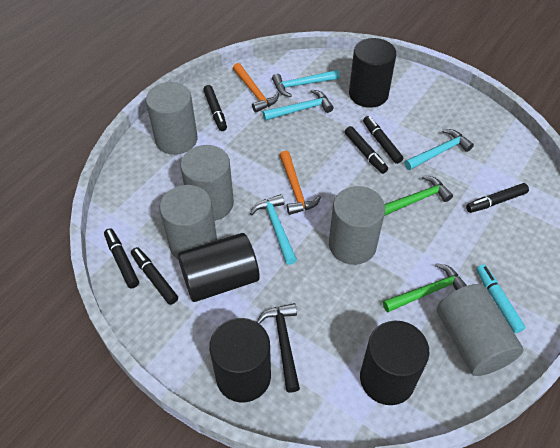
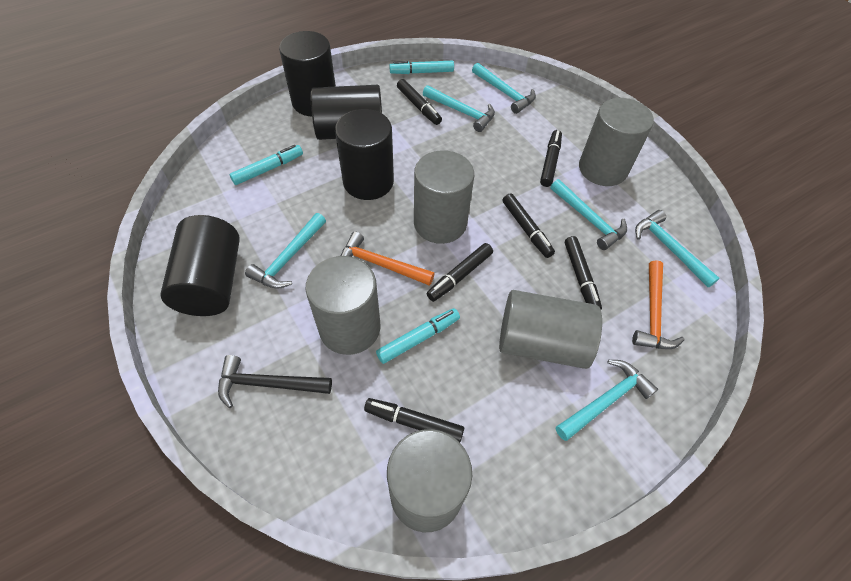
green hammer: [383,263,467,312] [384,175,453,216] = 2 -> none = 0
turquoise hammer: [250,194,297,265] [263,90,334,121] [272,70,340,97] [404,129,474,170] = 4 -> [245,213,326,289] [423,85,495,132] [472,63,536,114] [550,179,627,250] [556,360,658,441] [635,210,720,287] = 6
turquoise marker: [476,264,526,333] = 1 -> [230,145,303,185] [376,308,460,364] [389,61,454,74] = 3

